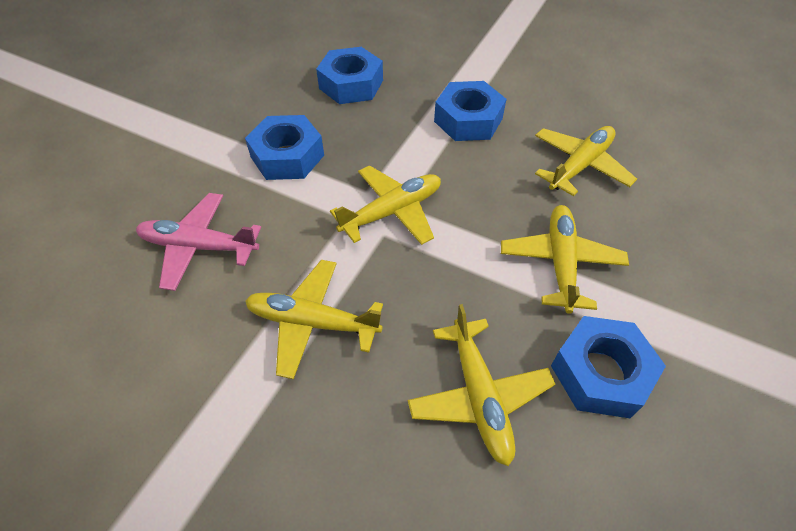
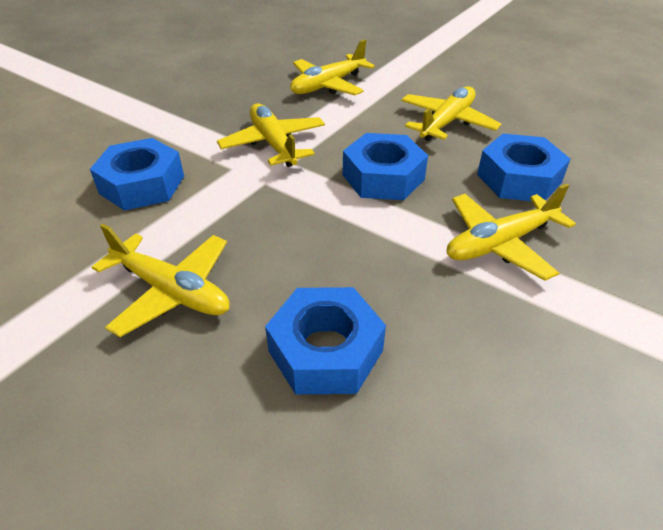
pink plane: [136,193,261,291] = 1 -> none = 0

